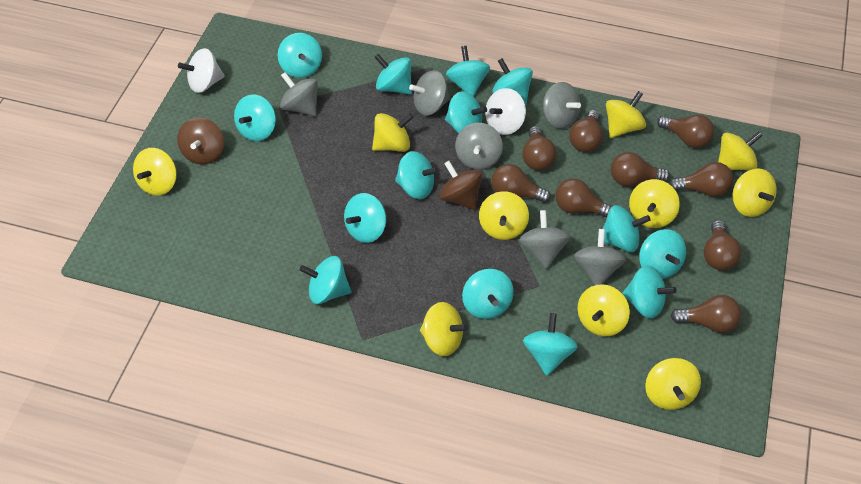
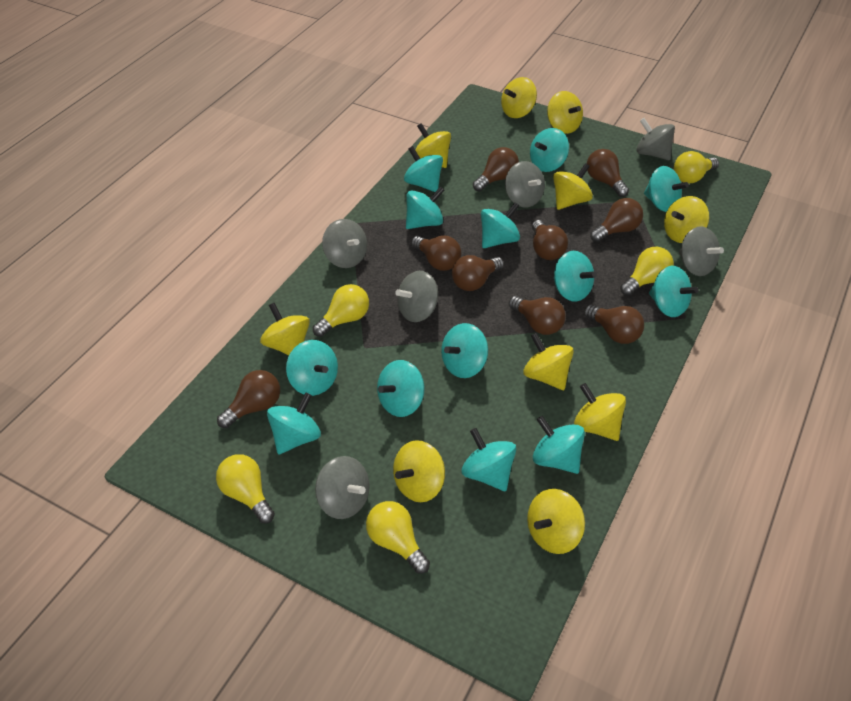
brown spinning top: [177,118,224,164] [439,161,482,210] = 2 -> none = 0
turquoise spinning top: [234,94,276,141] [278,33,322,78] [300,256,351,304] [344,193,386,243] [374,54,412,94] [395,151,439,199] [445,91,487,134] [446,46,490,96] [462,269,514,319] [492,58,533,105] [523,313,578,376] [602,205,651,252] [622,266,677,318] [639,229,686,279] = 14 -> [267,392,321,455] [286,340,338,396] [377,360,424,417] [404,146,443,192] [406,186,445,229] [441,323,488,378] [462,428,516,491] [481,202,520,248] [530,128,569,172] [533,416,585,474] [554,251,597,302] [644,166,689,212] [649,266,699,317] = 13
white spinning top: [178,48,225,93] [485,88,526,135] = 2 -> none = 0
yellow light bulb: none = 0 -> [216,454,275,523] [313,284,369,337] [366,501,430,574] [620,247,674,296] [674,151,719,183] = 5

